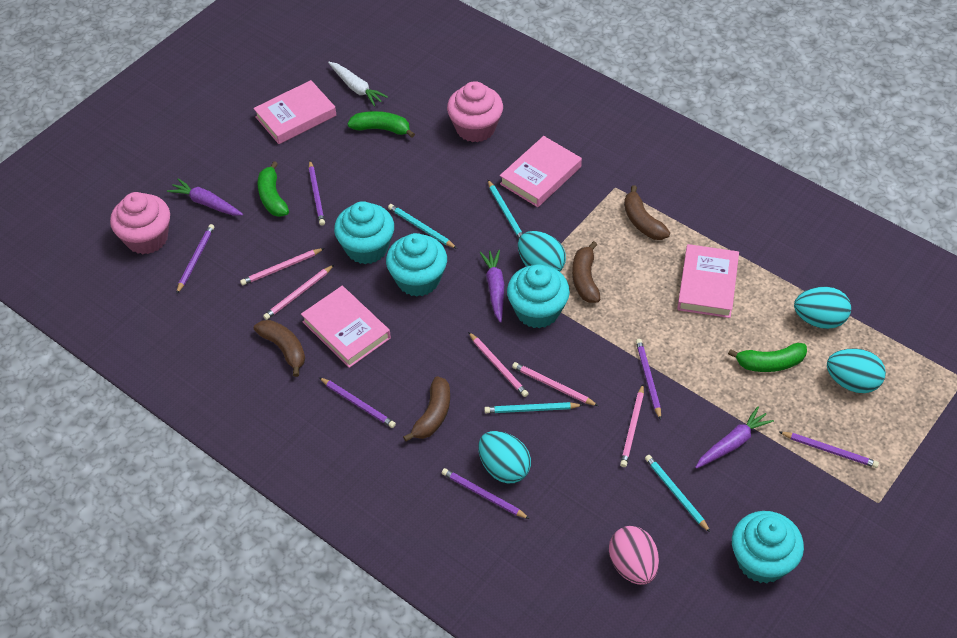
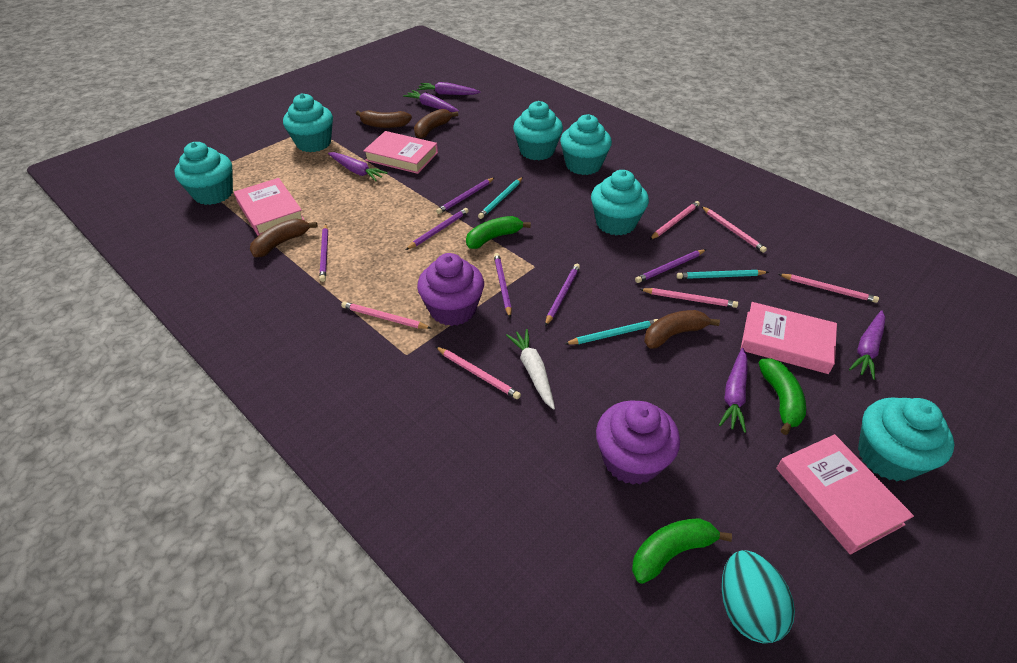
pink cupcake: [110,192,170,255] [447,81,503,142] = 2 -> none = 0
pink egg: [609,526,659,585] = 1 -> none = 0
pink pencil: [240,248,324,285] [263,265,334,320] [468,332,529,397] [512,362,598,406] [620,384,644,467] = 5 -> [341,302,432,329] [436,347,521,399] [640,288,738,308] [649,201,700,240] [701,206,767,253] [778,274,879,303] = 6
purple carrot: [167,178,243,215] [480,250,504,323] [695,407,774,469] = 3 -> [328,152,388,181] [403,90,459,112] [417,82,481,95] [719,348,748,433] [849,310,885,380] = 5
purple cupcake: none = 0 -> [417,253,484,326] [596,400,680,485] = 2
turquoise cupcake: [334,201,394,264] [386,233,447,297] [507,264,570,329] [732,511,804,583] = 4 -> [175,142,233,205] [283,93,333,152] [513,101,563,160] [560,114,612,175] [591,170,649,235] [858,397,955,481] = 6
turquoise egg: [478,431,531,483] [518,231,566,272] [794,287,851,329] [827,348,886,393] = 4 -> [722,550,795,643] = 1
turquoise pencil: [388,204,457,249] [484,402,582,413] [488,180,523,238] [645,455,711,533] = 4 -> [478,177,523,219] [565,319,658,345] [677,270,769,279] = 3

